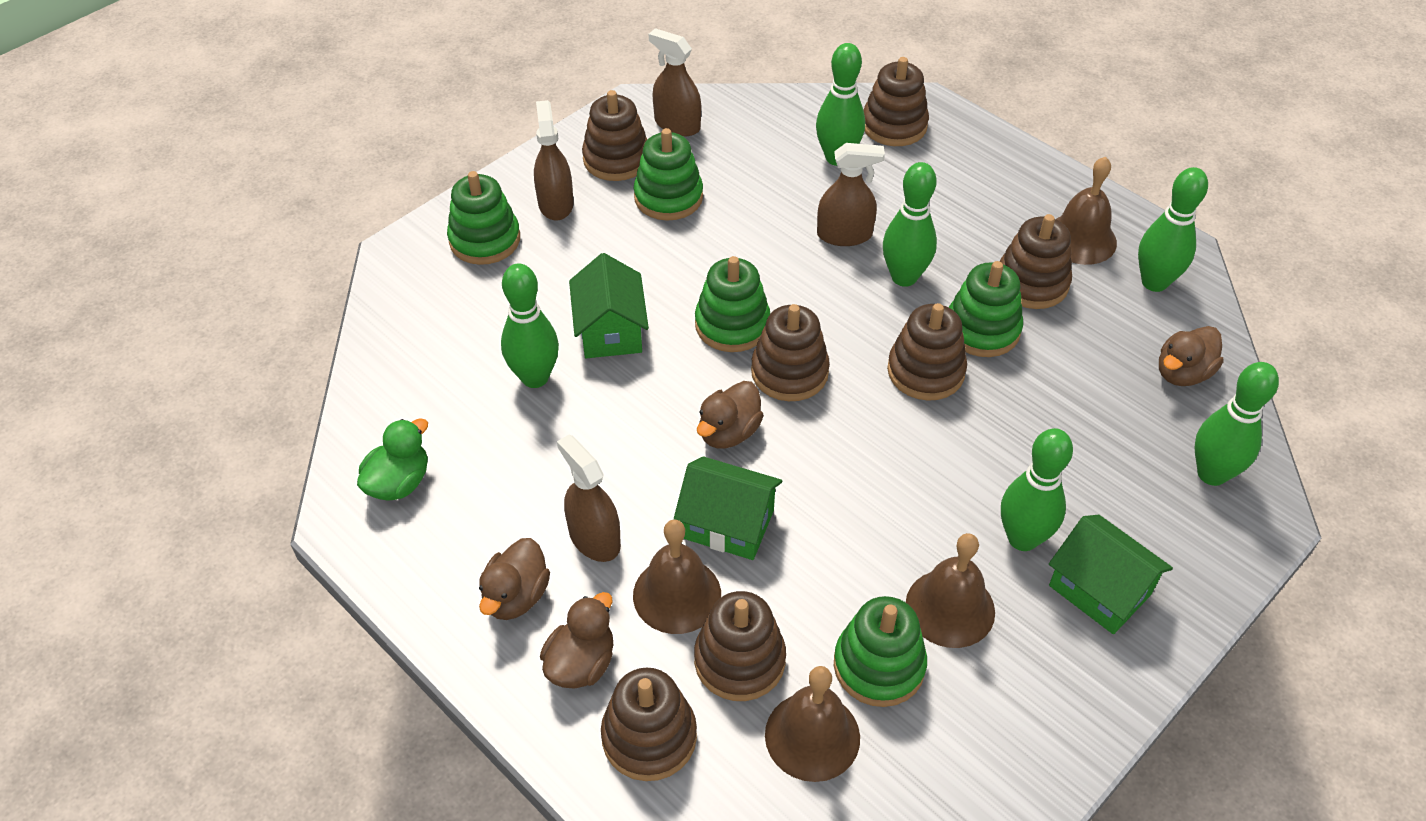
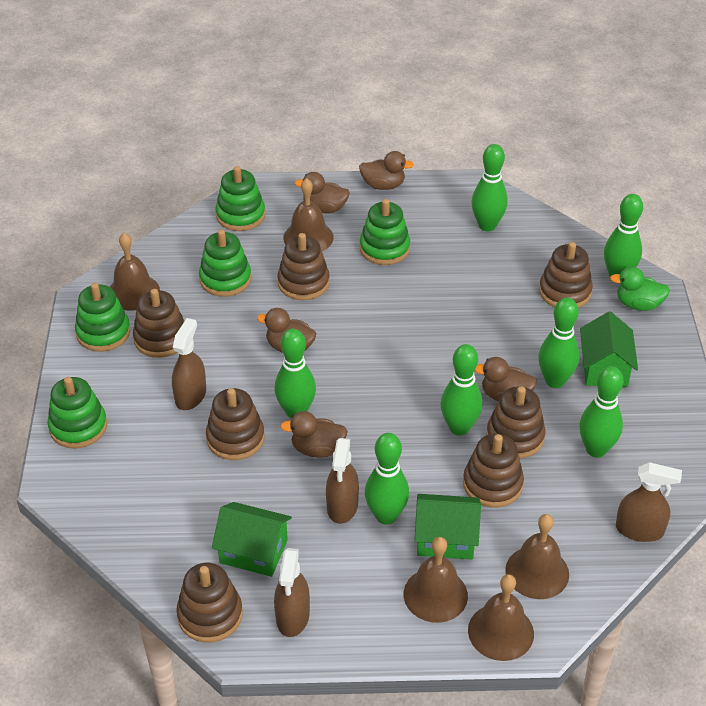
brown bell: [633,520,721,634] [765,666,860,782] [906,533,995,648] [1056,157,1117,265] = 4 -> [110,233,160,311] [283,178,334,251] [404,537,468,623] [468,574,534,661] [505,514,569,599] = 5
brown duck: [479,538,550,620] [540,592,613,689] [697,381,764,448] [1159,326,1224,386] = 4 -> [257,308,316,353] [280,411,348,458] [294,172,350,213] [359,151,414,190] [475,357,537,401] = 5
green bowling pin: [501,263,559,388] [816,43,865,166] [883,162,937,287] [1001,428,1073,551] [1138,167,1208,292] [1195,362,1279,486] = 6 -> [274,329,316,419] [365,433,409,525] [440,344,483,435] [471,144,508,231] [538,298,580,388] [579,366,623,458] [604,194,643,277] = 7

